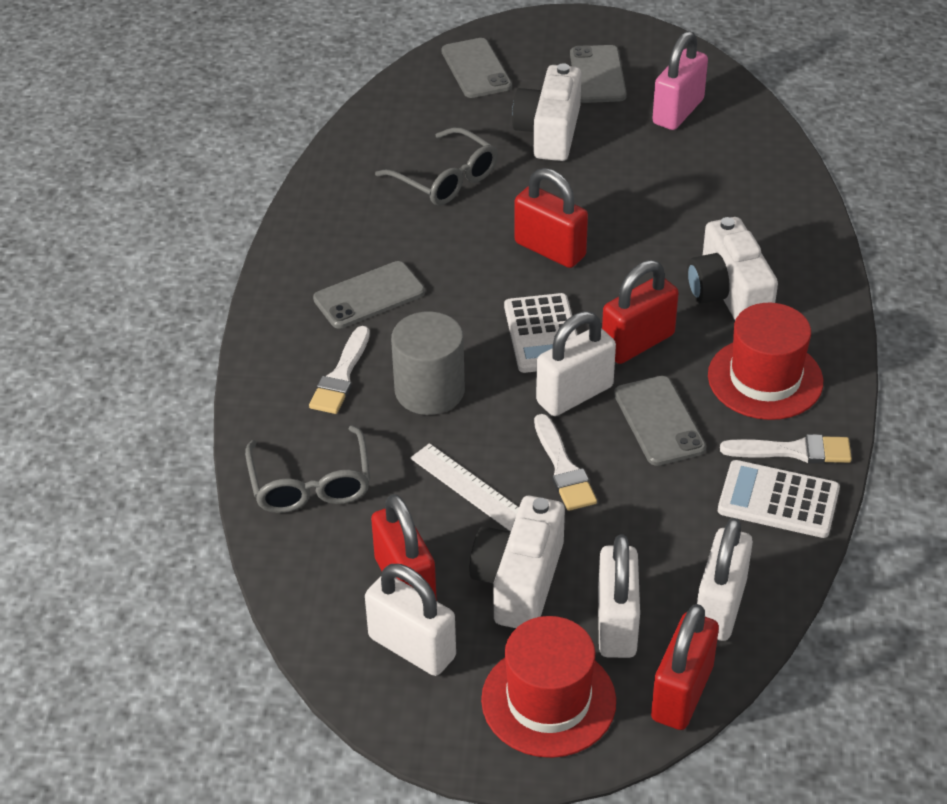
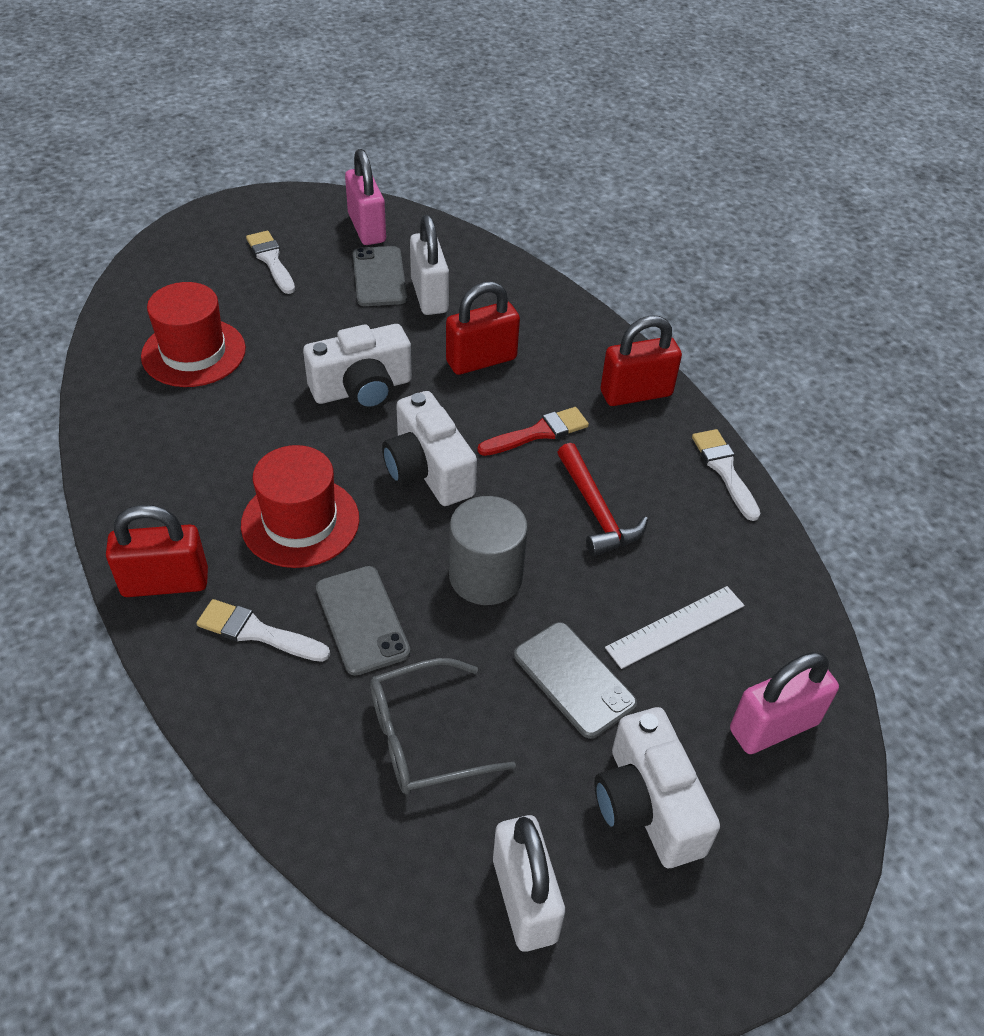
grey glasses: [245,426,370,513] [375,127,498,206] = 2 -> [370,658,516,794] = 1
grey phone: [313,261,425,329] [441,38,512,98] [570,45,627,103] [614,376,706,466] = 4 -> [316,566,410,676] [353,246,407,306] [514,622,637,738] = 3
pink padlock: [652,31,708,130] = 1 -> [345,149,386,245] [730,652,839,754] = 2
red brush: none = 0 -> [478,407,589,456] = 1
red hammer: none = 0 -> [557,443,648,557] = 1
red padlock: [371,494,437,601] [514,168,588,268] [602,260,679,364] [651,604,719,730] = 4 -> [106,504,208,597] [446,281,520,375] [601,316,682,406] = 3
white calculator: [504,293,577,373] [718,460,840,538] = 2 -> none = 0
white padlock: [365,564,456,676] [536,311,616,416] [598,535,640,658] [697,518,753,641] = 4 -> [410,215,449,315] [493,815,565,952] = 2

